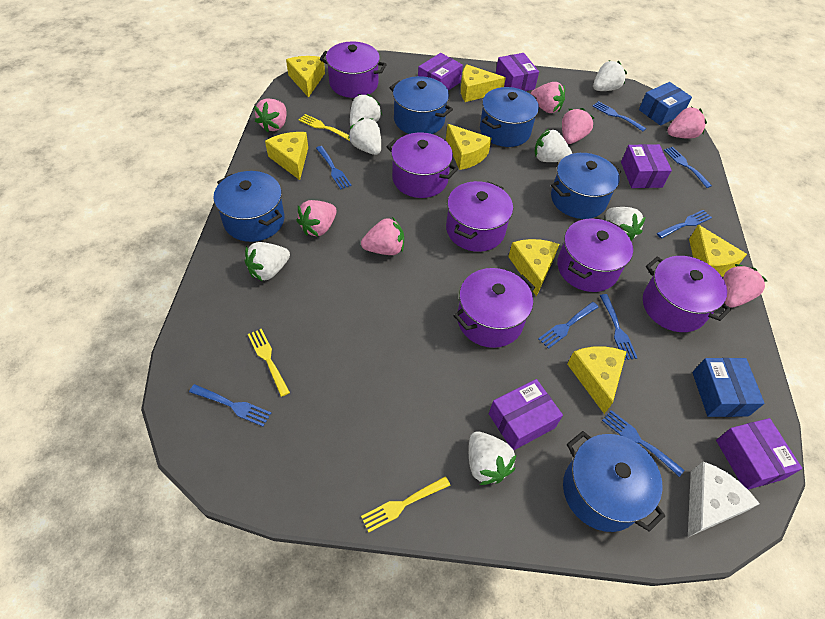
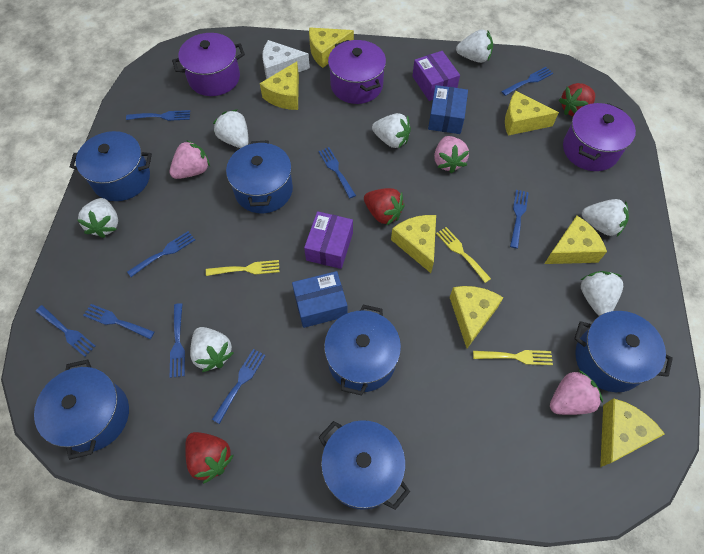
blue fork: [189,384,271,427] [316,146,352,189] [538,302,598,349] [593,101,646,131] [600,294,637,360] [602,410,684,477] [657,210,712,239] [664,147,712,188] = 8 -> [36,305,96,357] [83,304,155,339] [126,110,190,121] [127,231,195,277] [170,303,185,378] [212,349,266,424] [318,147,356,198] [501,67,553,96] [510,190,529,248] = 9
blue pot: [213,171,284,242] [389,76,453,134] [480,87,539,147] [551,153,621,219] [563,431,665,532] = 5 -> [34,359,129,460] [70,131,152,201] [226,140,293,213] [318,420,410,510] [324,305,401,395] [575,311,673,392] = 6
pink strawberry: [254,98,287,133] [296,200,337,237] [361,217,404,255] [531,82,565,113] [562,108,594,144] [667,107,707,139] [723,264,767,308] = 7 -> [170,140,210,179] [434,136,469,173] [550,370,603,415] = 3
purple box: [418,53,463,91] [489,379,563,450] [496,53,539,91] [621,144,672,188] [716,418,802,489] = 5 -> [304,211,353,269] [412,51,460,101] = 2
purple pot: [320,41,387,98] [386,133,458,198] [446,181,513,252] [454,268,535,348] [557,219,633,292] [643,256,731,332] = 6 -> [172,33,245,96] [328,40,386,104] [563,103,636,171] = 3
red strawberry: none = 0 -> [185,432,234,484] [364,188,405,226] [559,83,595,116] = 3

